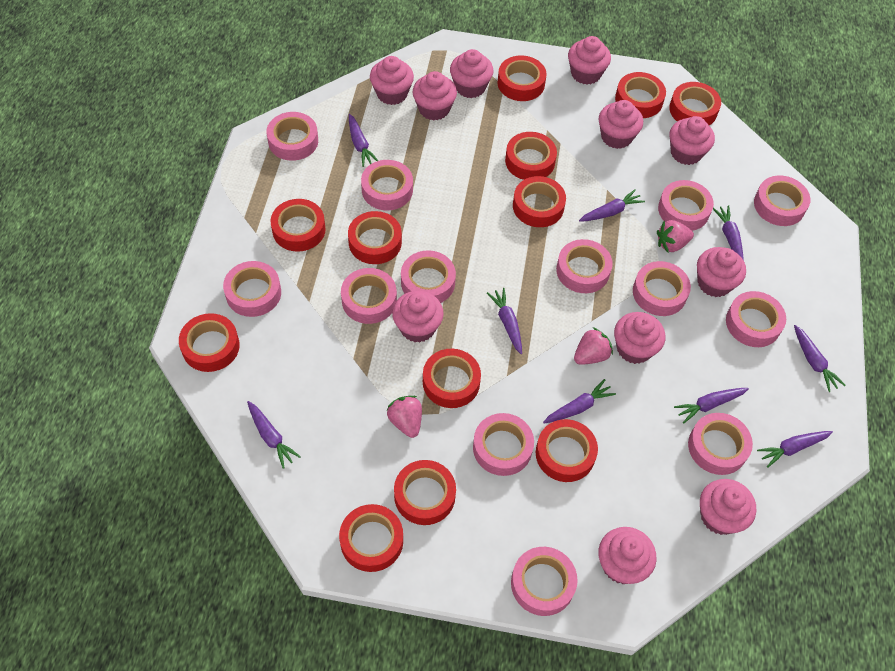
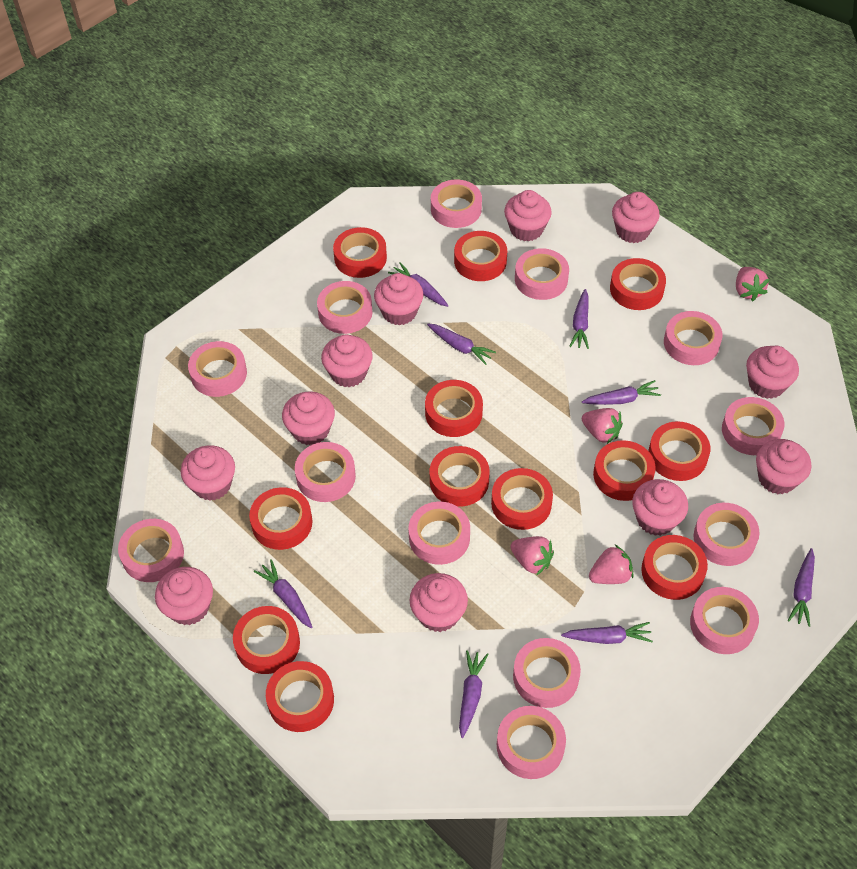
pink strawberry: [387,396,422,438] [574,327,613,365] [657,220,694,252] = 3 -> [510,536,554,576] [582,408,623,444] [589,545,633,584] [736,267,769,301] = 4
purple carrot: [247,401,301,469] [349,114,378,167] [487,288,522,354] [543,379,616,424] [579,189,645,222] [674,388,749,423] [713,205,744,261] [757,431,833,468] [794,325,845,392] = 9 -> [254,559,312,628] [388,262,449,307] [427,323,496,365] [459,650,489,738] [561,622,653,644] [569,289,589,349] [582,380,661,405] [788,548,815,627] = 8

